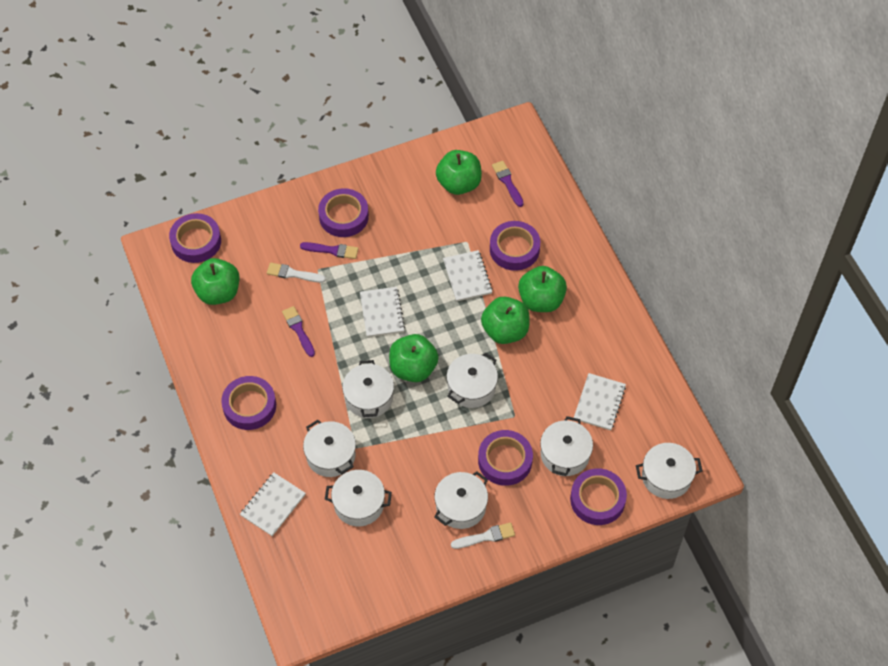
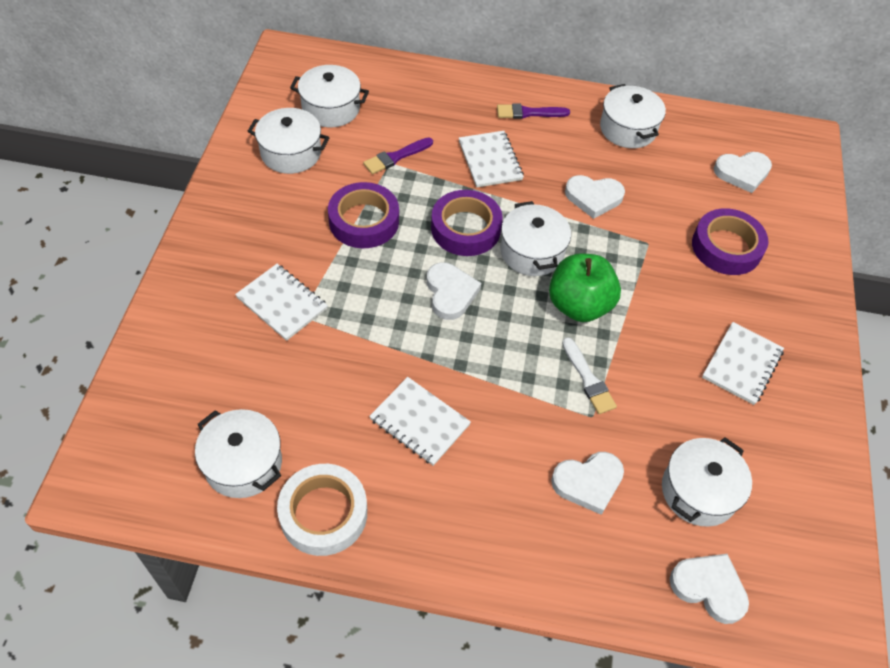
green apple: [191,258,239,305] [389,334,439,382] [436,150,482,195] [481,297,530,344] [518,266,567,312] = 5 -> [549,253,621,322] = 1
purple brush: [282,306,315,357] [300,242,358,259] [492,161,524,207] = 3 -> [363,137,433,174] [497,103,570,119] = 2
purple tape: [169,213,221,263] [221,376,276,430] [318,188,369,237] [478,430,533,486] [490,221,540,271] [570,468,627,525] = 6 -> [328,182,399,248] [431,190,503,256] [692,208,769,275] = 3
white brush: [267,263,326,283] [451,522,515,549] = 2 -> [562,337,617,414] = 1
white heart: none = 0 -> [427,262,481,320] [551,452,624,515] [565,175,625,219] [669,554,749,624] [714,152,772,193] = 5
white pot: [303,420,356,477] [325,470,392,526] [342,360,394,418] [434,471,488,529] [446,353,498,408] [540,416,593,476] [636,443,702,499] = 7 -> [195,409,282,498] [248,108,330,174] [290,65,369,127] [500,201,571,276] [600,84,666,148] [662,437,752,527] = 6
white tape: none = 0 -> [277,464,367,556] = 1

